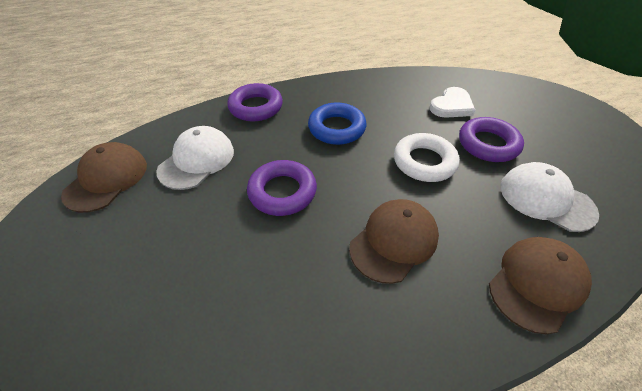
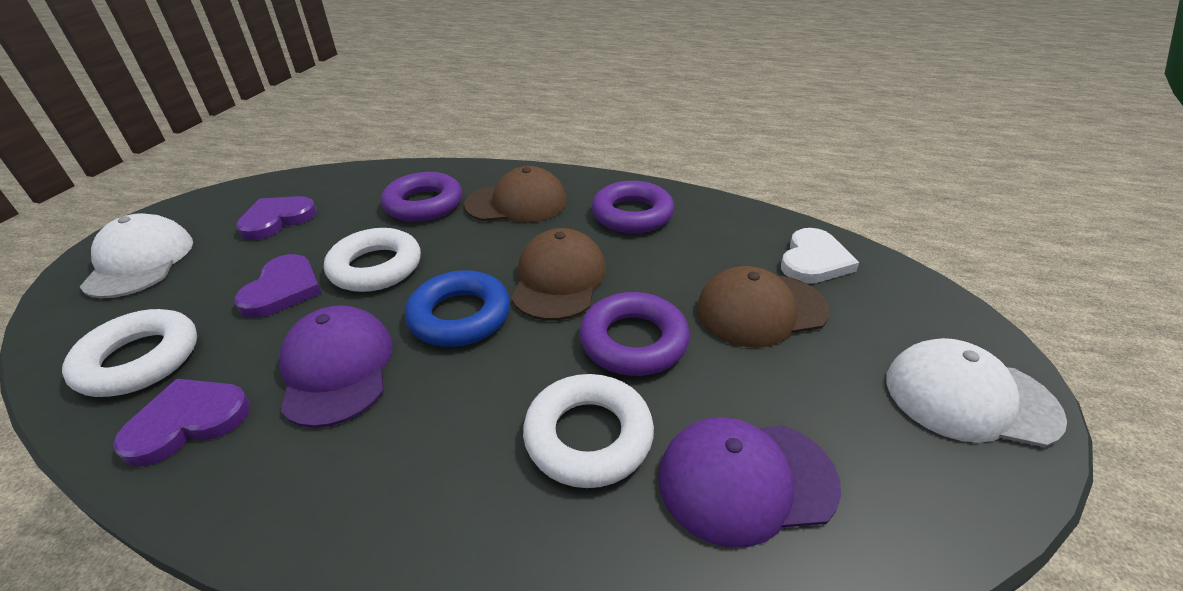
purple cap: none = 0 -> [280,305,393,428] [658,418,841,548] = 2
purple heart: none = 0 -> [113,379,250,466] [235,254,321,318] [236,196,317,240] = 3
white ring: [394,133,460,182] = 1 -> [62,309,197,397] [324,228,421,292] [523,374,654,488] = 3

